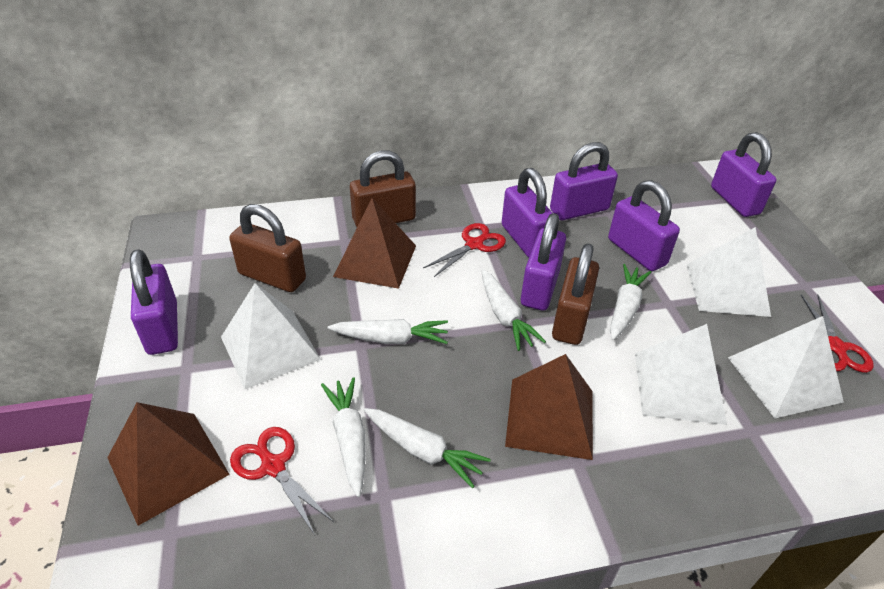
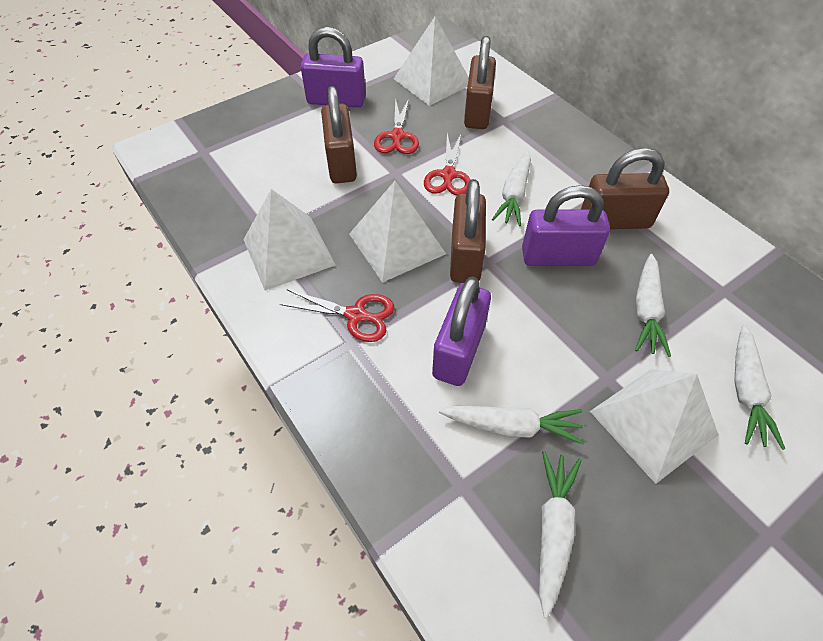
brown padlock: [229,204,306,292] [350,150,416,227] [552,243,599,345] = 3 -> [321,86,357,183] [450,179,486,283] [464,36,496,129] [581,148,669,229] = 4
brown pyramid: [107,402,230,526] [333,198,416,289] [505,354,593,460] = 3 -> none = 0
purple padlock: [130,249,178,355] [502,168,553,258] [521,213,566,311] [550,142,618,220] [608,180,680,271] [711,132,776,217] = 6 -> [301,27,366,108] [432,277,491,386] [522,185,610,266] = 3

